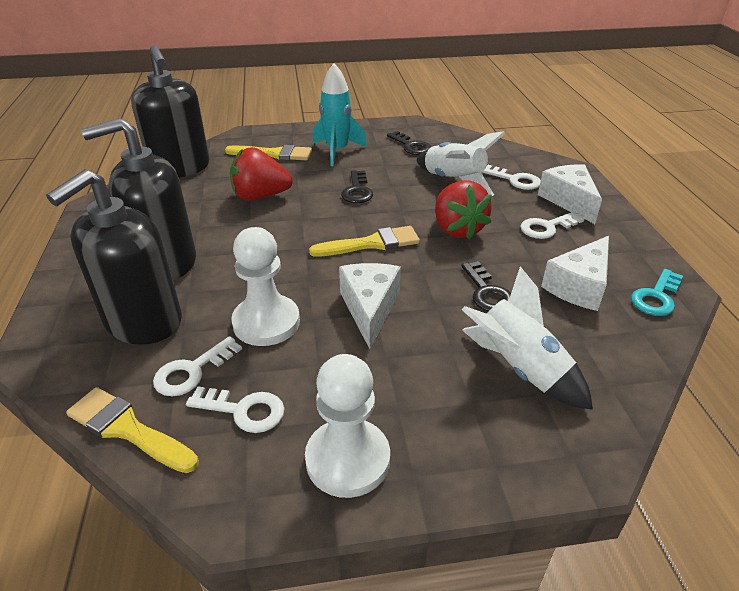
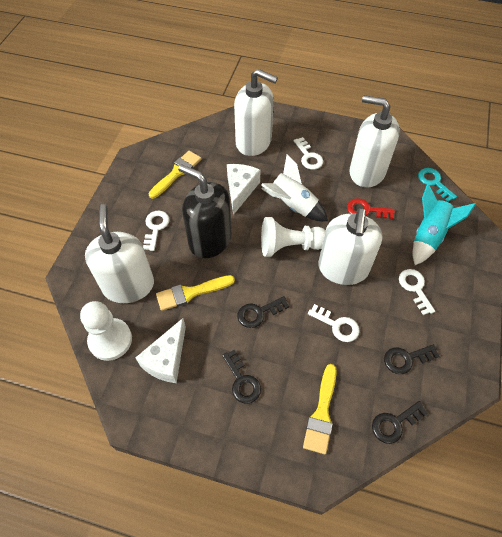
black key: [341,170,373,203] [387,131,431,155] [461,261,511,311] = 3 -> [222,350,261,403] [237,296,289,328] [372,401,428,444] [384,344,440,374] = 4
black soap dispenser: [46,169,182,345] [81,118,196,280] [131,45,209,178] = 3 -> [178,164,232,258] = 1
red key: none = 0 -> [347,198,395,219] = 1
red strawberry: [230,147,293,201] [435,181,492,240] = 2 -> none = 0
white cheese: [339,263,401,349] [538,164,602,224] [541,236,609,311] = 3 -> [136,318,186,383] [227,164,260,215] = 2
white rocket: [416,131,506,196] [461,266,593,410] = 2 -> [261,154,328,221] = 1
white soap dispenser: none = 0 -> [85,204,154,303] [234,69,278,156] [318,208,382,285] [350,95,400,187] = 4

